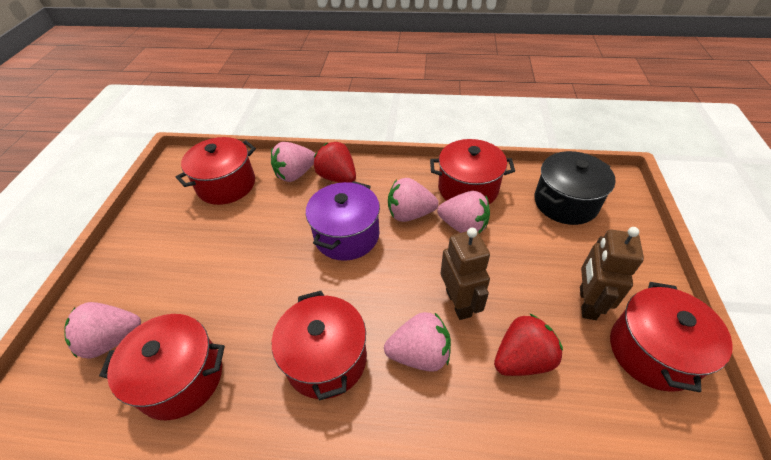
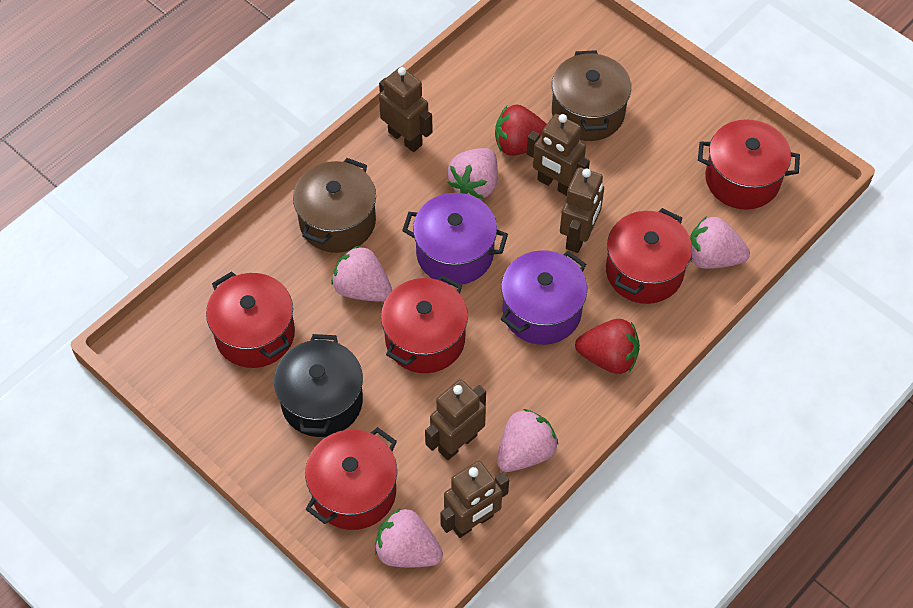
brown pot: none = 0 -> [293,158,376,253] [552,50,631,141] = 2
brown robot: [441,228,490,320] [580,227,644,320] = 2 -> [379,67,433,152] [425,379,486,460] [440,461,509,538] [526,114,590,196] [560,167,604,253] = 5
purple pot: [306,181,380,261] = 1 -> [402,193,508,285] [501,250,587,345] = 2

